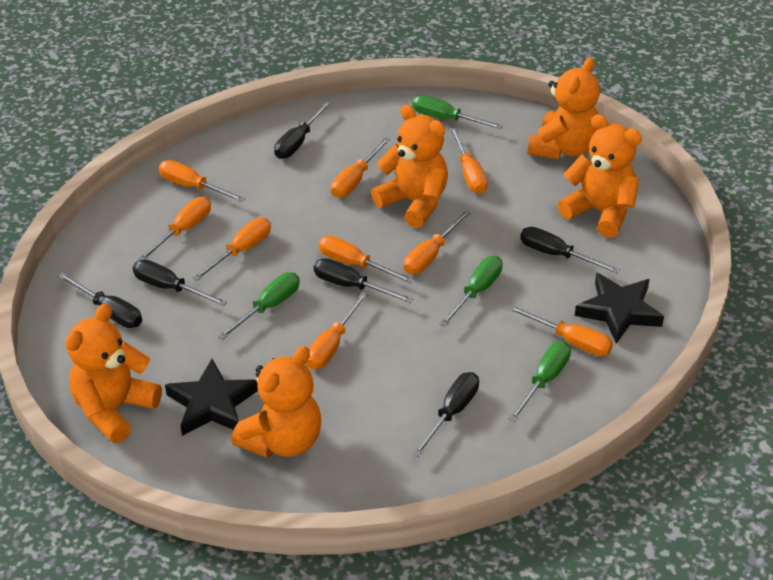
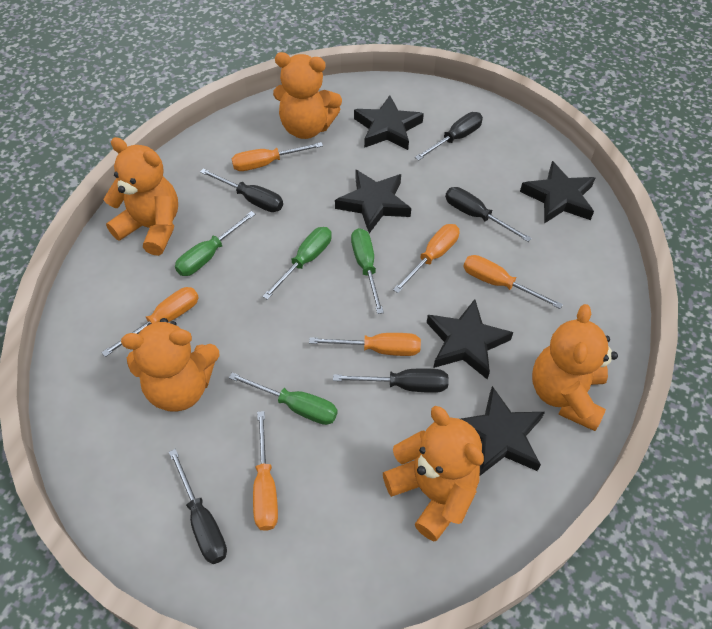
black screwdriver: [58,273,142,328] [133,260,227,306] [274,101,331,159] [314,258,413,303] [412,372,479,457] [520,227,620,273] = 6 -> [169,449,227,564] [200,168,283,212] [333,368,449,393] [415,112,483,161] [445,187,532,242] = 5
black star: [165,359,258,436] [575,273,664,344] = 2 -> [335,170,411,233] [354,96,424,150] [427,299,514,379] [461,386,545,476] [520,161,595,224] = 5
orange screwdriver: [138,197,211,260] [159,160,245,202] [192,218,271,281] [306,292,368,370] [318,236,414,283] [331,137,390,197] [404,210,470,274] [450,128,488,193] [508,305,613,356] = 9 -> [101,287,199,357] [232,142,323,171] [253,411,278,531] [309,333,421,356] [393,224,460,293] [463,255,563,309] = 6

